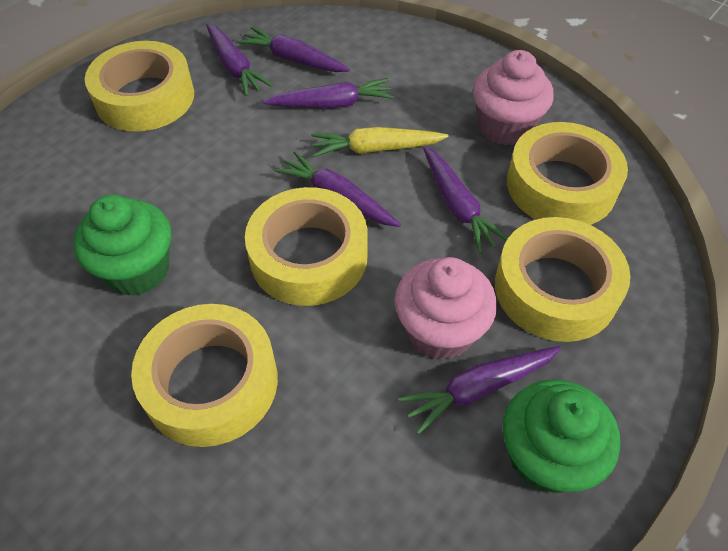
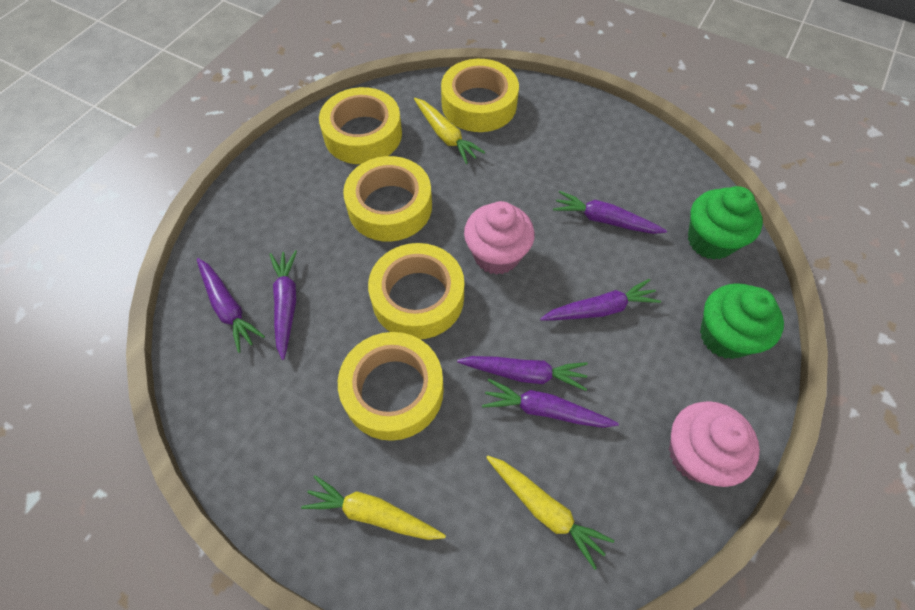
yellow carrot: [311,127,449,157] = 1 -> [301,475,446,540] [414,98,485,164] [486,456,614,570] = 3

